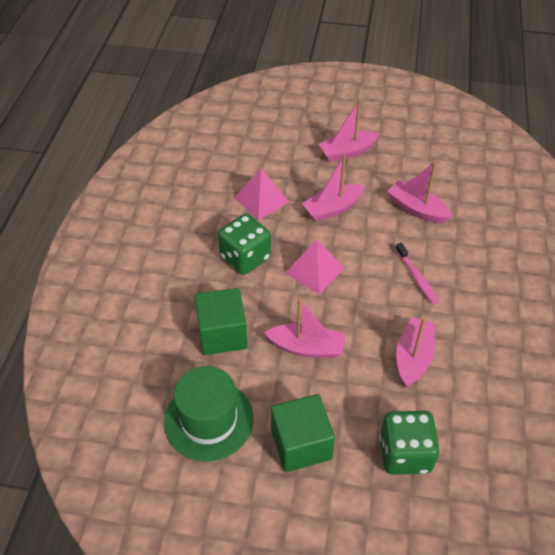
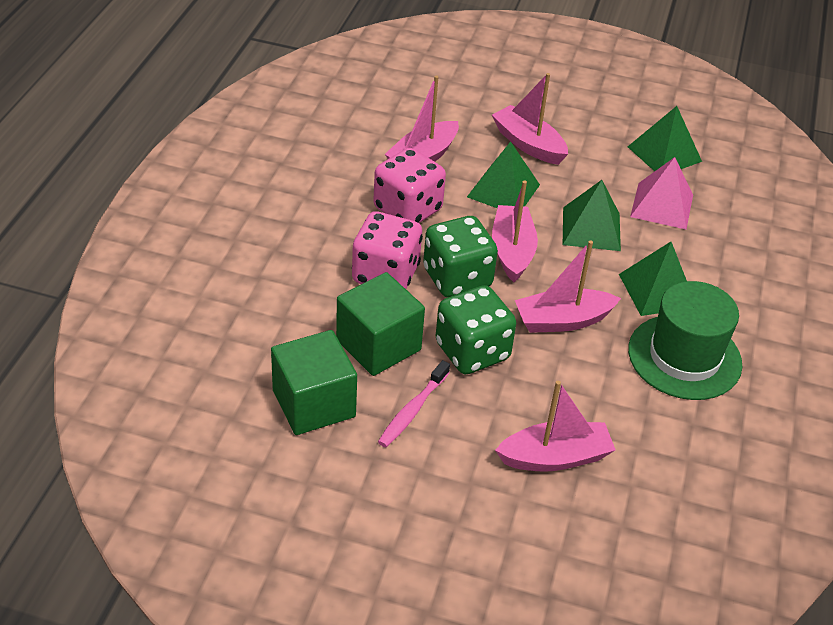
green pyramid: none = 0 -> [467,141,540,208] [563,180,621,251] [619,242,687,316] [628,106,702,171] = 4
pink dice: none = 0 -> [352,211,423,289] [373,148,446,223] = 2
pink pyramid: [235,168,289,220] [285,239,344,294] = 2 -> [630,157,693,230] = 1

